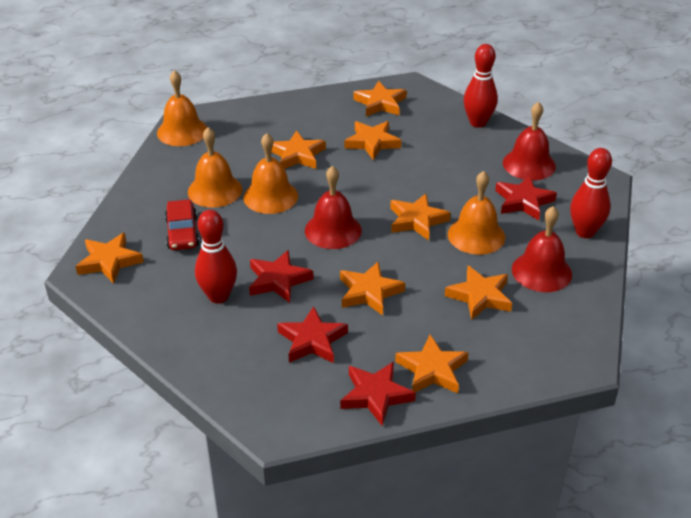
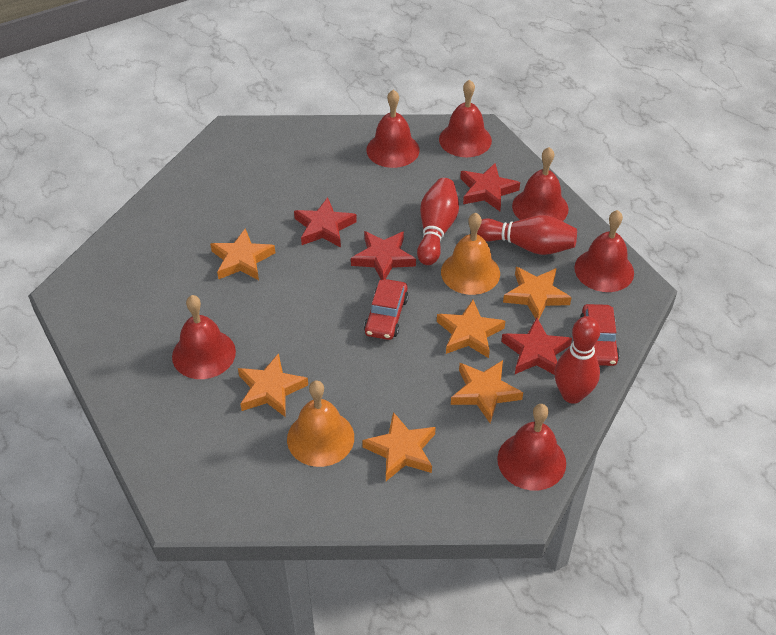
orange bell: [157,70,207,146] [188,127,242,208] [243,133,298,214] [448,171,505,255] = 4 -> [287,380,354,467] [441,213,500,295] = 2
orange star: [76,233,143,284] [271,130,326,169] [340,262,405,315] [344,121,401,160] [353,81,407,116] [390,193,451,240] [395,334,469,393] [445,266,512,320] = 8 -> [210,228,275,280] [238,353,308,417] [362,412,436,481] [437,300,505,358] [451,360,523,423] [503,267,572,320] = 6
red bell: [305,166,362,249] [503,102,556,180] [512,206,572,292] = 3 -> [172,295,236,379] [366,90,420,168] [439,80,492,157] [497,404,566,491] [512,147,569,221] [574,210,634,292] = 6
red car: [165,199,199,250] = 1 -> [364,279,409,340] [580,304,620,366] = 2

